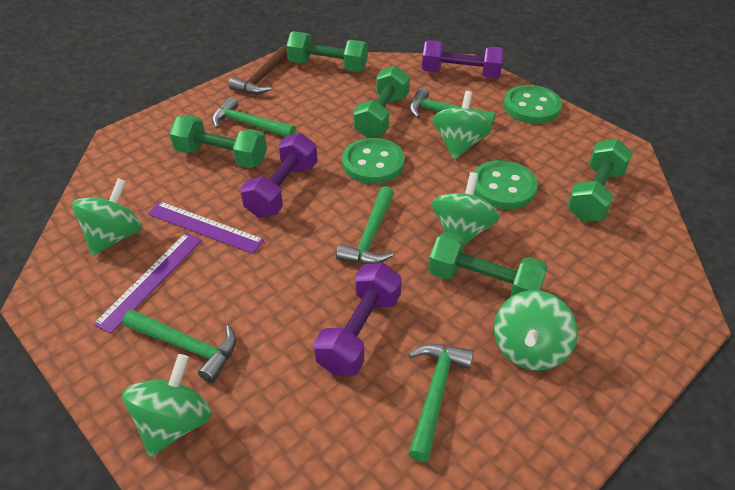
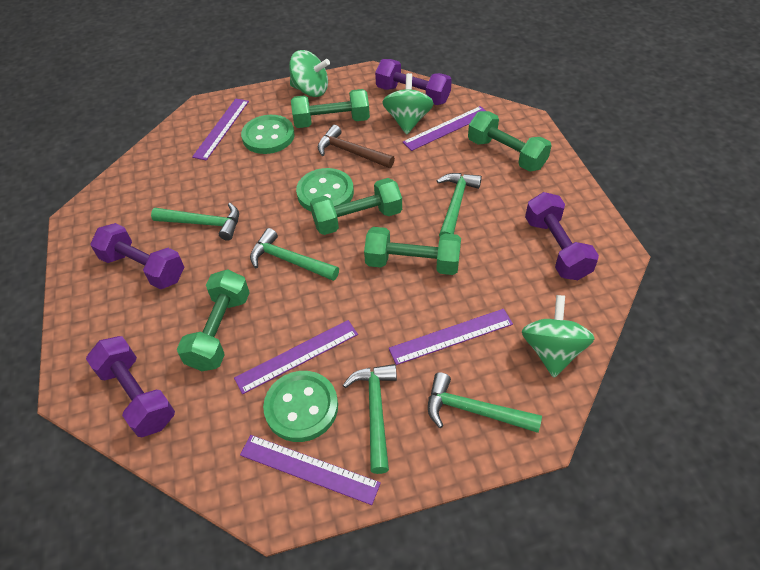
green spinning top: [72,178,142,256] [122,354,211,457] [432,172,500,245] [433,91,492,159] [494,290,578,371] = 5 -> [289,50,330,97] [382,73,434,134] [522,295,595,377] = 3
purple dumbbell: [241,133,317,218] [314,263,402,376] [422,40,504,79] = 3 -> [86,336,175,437] [90,223,184,289] [375,59,452,105] [525,192,599,280] = 4
purple ruler: [93,233,202,334] [147,201,264,254] = 2 -> [192,99,249,160] [234,320,358,394] [240,435,381,505] [389,309,513,365] [403,106,486,151] = 5

